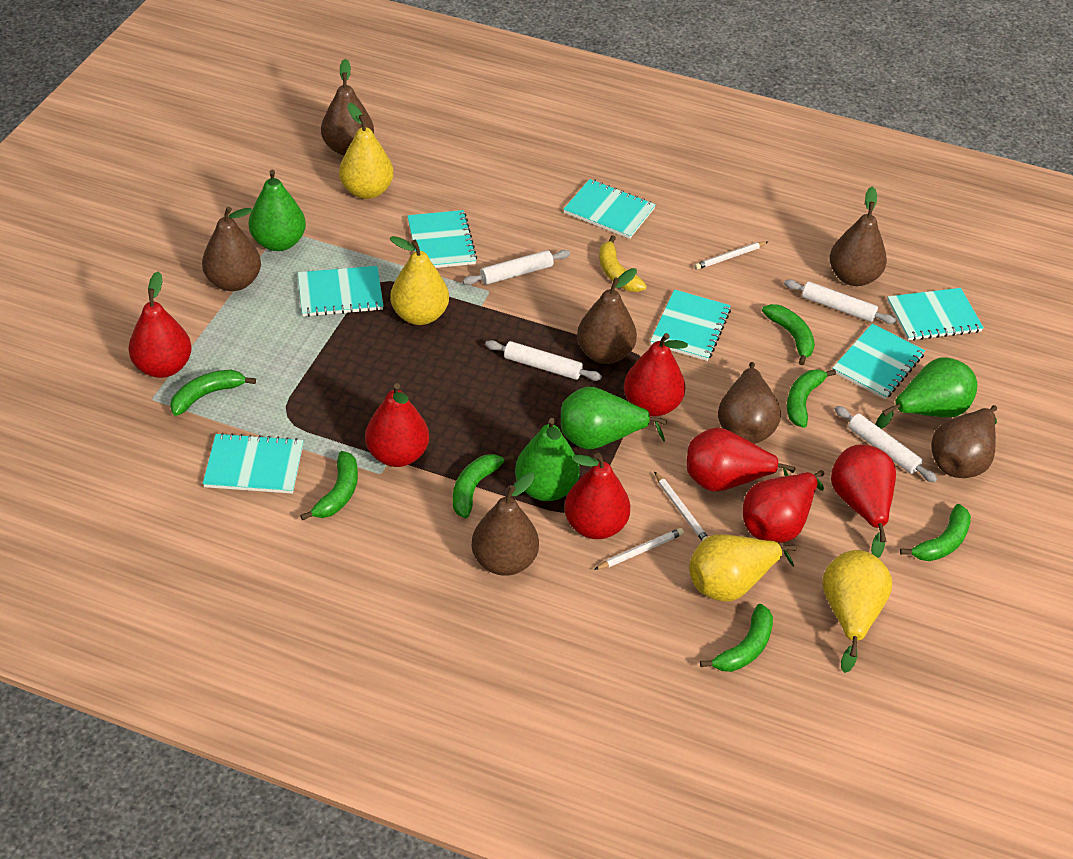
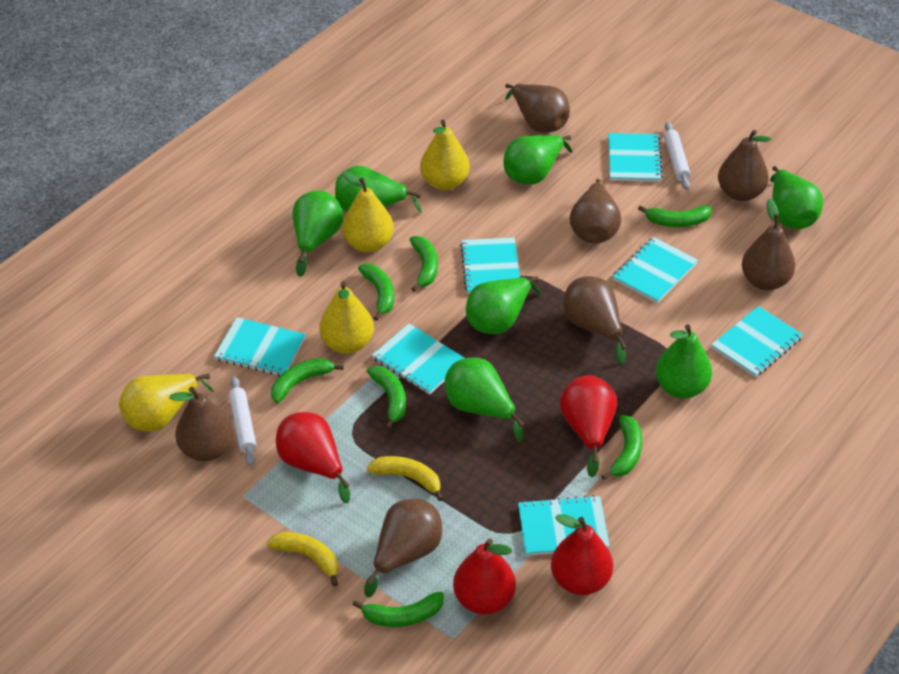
green pear: [248,170,306,251] [515,418,580,501] [561,387,667,449] [875,357,977,429] = 4 -> [293,190,343,277] [335,166,422,213] [445,358,524,442] [466,276,541,334] [503,135,572,185] [655,324,712,398] [770,166,823,229] = 7
red pear: [128,271,192,378] [365,383,429,467] [564,453,630,539] [624,333,688,416] [687,427,796,492] [743,470,824,543] [831,444,896,558] = 7 -> [276,412,350,504] [453,539,516,614] [551,514,613,595] [560,376,617,477] = 4
white pencil: [594,528,684,570] [654,471,708,541] [694,241,768,270] = 3 -> none = 0
white rolling pin: [463,250,570,285] [485,340,602,381] [784,279,896,324] [835,406,937,483] = 4 -> [229,376,256,466] [664,122,690,190] = 2
yellow banana: [599,235,647,292] = 1 -> [267,532,339,586] [367,456,444,501] = 2

